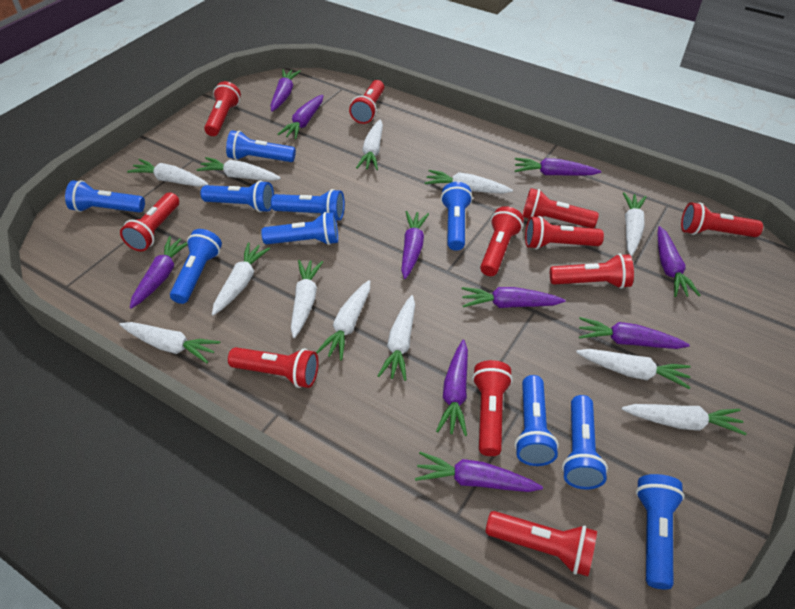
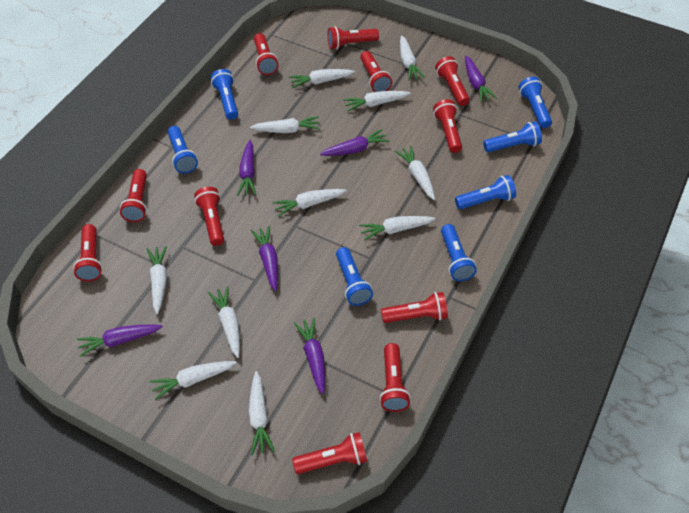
blue flashlight: [65,180,145,213] [170,229,222,304] [200,180,274,212] [226,130,296,162] [261,212,338,245] [271,189,345,221] [441,182,473,251] [515,375,559,466] [562,395,608,490] [636,474,685,589] = 10 -> [168,126,198,174] [211,69,238,120] [336,247,373,306] [441,224,477,281] [455,175,516,209] [483,121,542,152] [518,77,552,128] = 7
purple carrot: [130,236,188,309] [270,69,301,112] [278,95,324,139] [401,211,429,279] [415,452,543,492] [436,340,468,436] [462,287,565,308] [515,158,601,176] [579,317,690,349] [657,226,701,297] = 10 -> [77,324,163,357] [237,140,256,196] [251,226,278,291] [294,318,325,395] [320,129,389,156] [465,56,497,102] = 6
white carrot: [119,322,220,363] [127,159,209,187] [196,157,281,181] [212,242,270,315] [291,260,323,338] [316,280,370,361] [356,119,383,170] [378,295,415,381] [425,170,513,194] [576,349,691,389] [622,404,747,435] [623,192,646,256] = 12 -> [147,246,167,314] [149,361,237,400] [208,286,240,358] [249,371,275,455] [250,116,320,133] [272,189,347,217] [289,69,355,88] [343,91,411,112] [359,216,435,240] [395,146,435,200] [400,35,425,81] = 11

